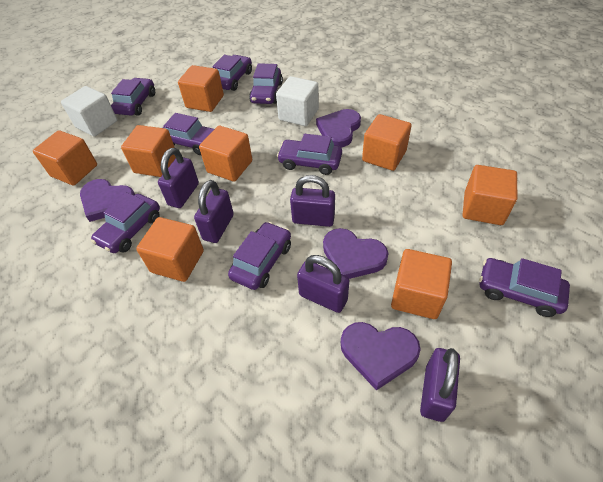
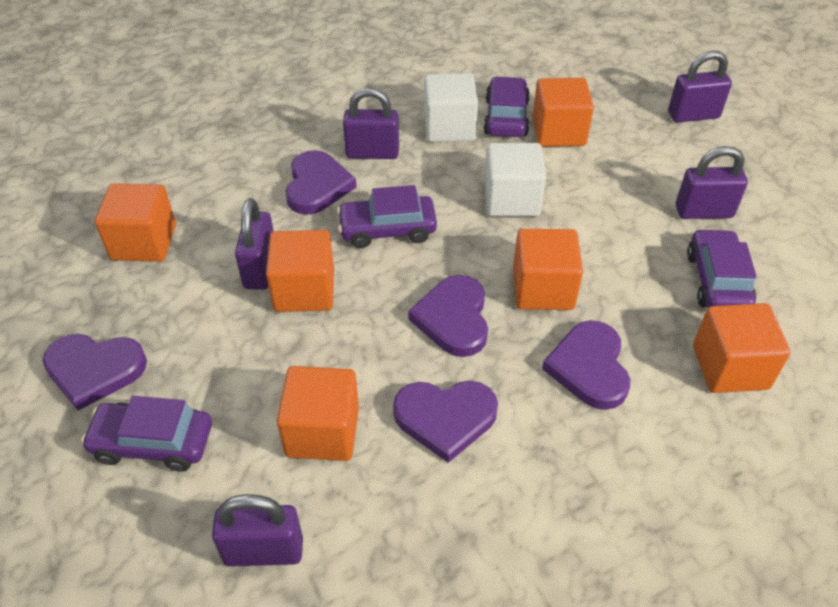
orange cube: [33,130,97,186] [121,125,176,177] [136,217,204,282] [178,65,224,112] [199,126,252,182] [362,114,412,171] [391,249,452,319] [462,165,517,225] = 8 -> [95,183,176,262] [266,230,334,312] [277,366,359,461] [513,229,583,310] [532,78,594,147] [693,303,791,393] = 6
purple car: [91,192,160,253] [111,78,155,116] [163,113,214,155] [212,55,252,91] [228,222,291,290] [249,63,283,104] [277,134,342,175] [479,258,570,317] = 8 -> [81,396,212,472] [337,185,437,248] [484,76,530,137] [687,229,756,308] = 4
purple heart: [80,179,135,222] [316,109,361,147] [323,228,389,279] [341,322,421,390] = 4 -> [43,334,147,411] [285,150,357,215] [393,381,498,463] [408,275,488,357] [542,320,630,410] = 5

